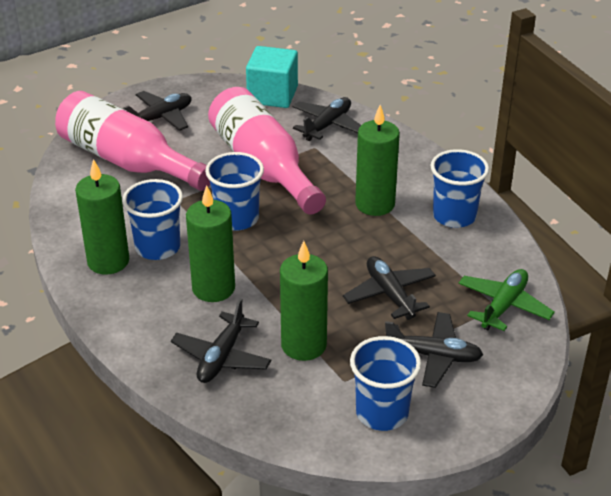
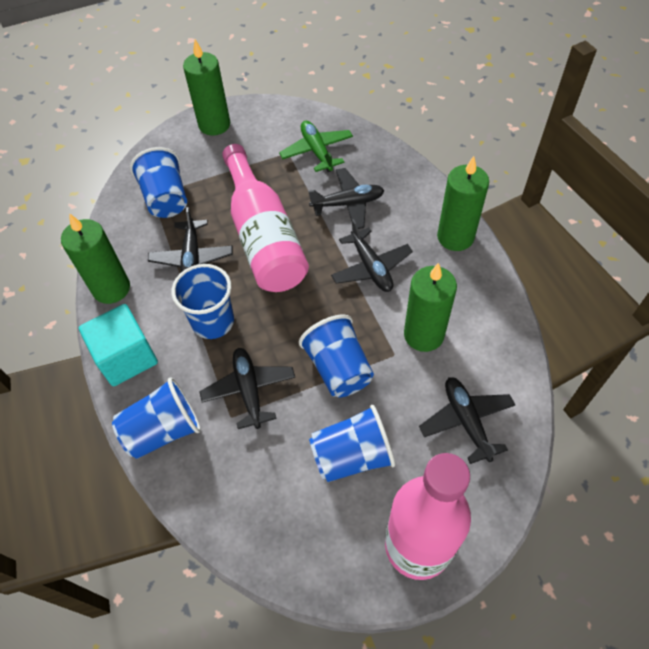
blue cup: [122,179,183,260] [205,152,264,231] [350,336,421,431] [430,149,489,228] = 4 -> [112,377,201,459] [130,147,187,218] [172,264,234,339] [299,314,374,397] [309,405,395,482] = 5

